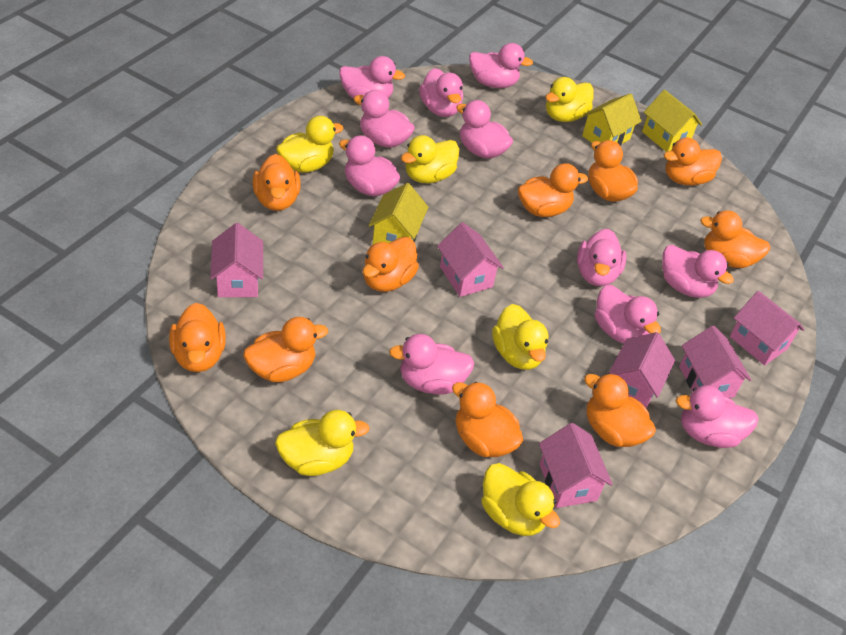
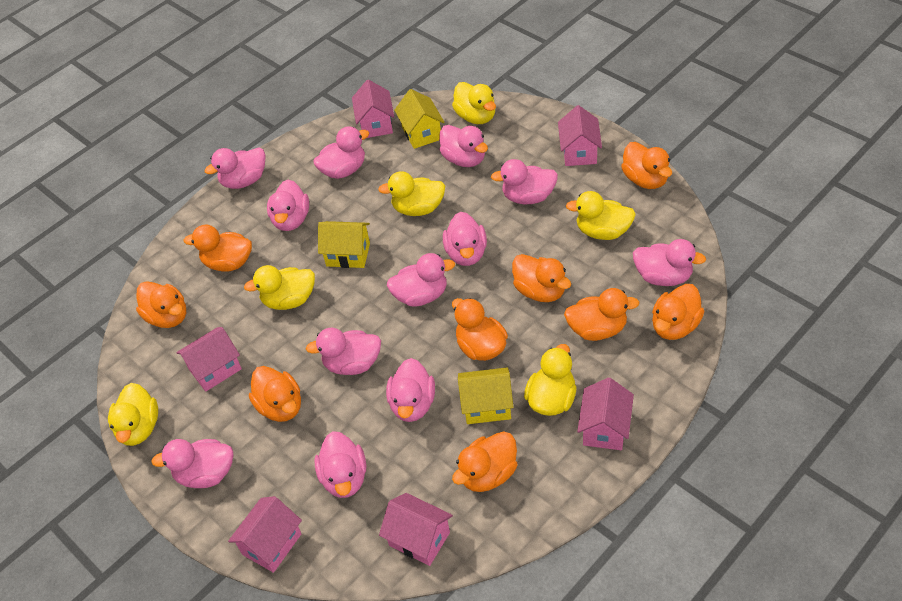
orange duck: [169,303,226,372] [243,317,328,382] [252,154,301,211] [363,237,419,292] [452,382,523,457] [518,163,588,217] [584,373,656,447] [588,140,638,202] [664,138,722,186] [700,210,771,268] = 10 -> [136,281,186,328] [184,225,252,272] [249,366,301,422] [452,298,508,361] [452,431,518,492] [512,254,571,302] [564,288,640,341] [621,142,672,189] [652,284,704,340] = 9
pink duck: [339,56,405,99] [339,135,400,197] [354,90,415,148] [389,334,475,395] [419,68,463,117] [456,100,513,159] [469,43,533,88] [577,229,626,286] [595,285,661,344] [662,245,734,298] [676,385,759,448] = 11 -> [151,439,233,488] [204,147,265,189] [267,180,309,231] [306,328,381,375] [313,126,369,179] [314,431,366,498] [386,358,435,422] [387,253,455,307] [439,125,488,167] [443,212,487,266] [491,159,558,204] [633,239,706,286] = 12

